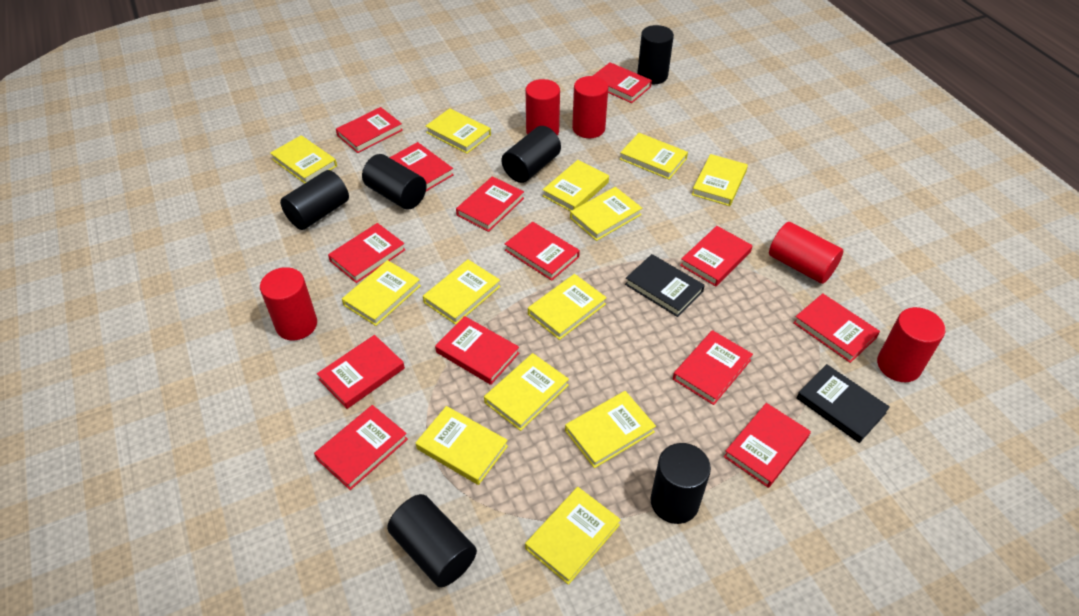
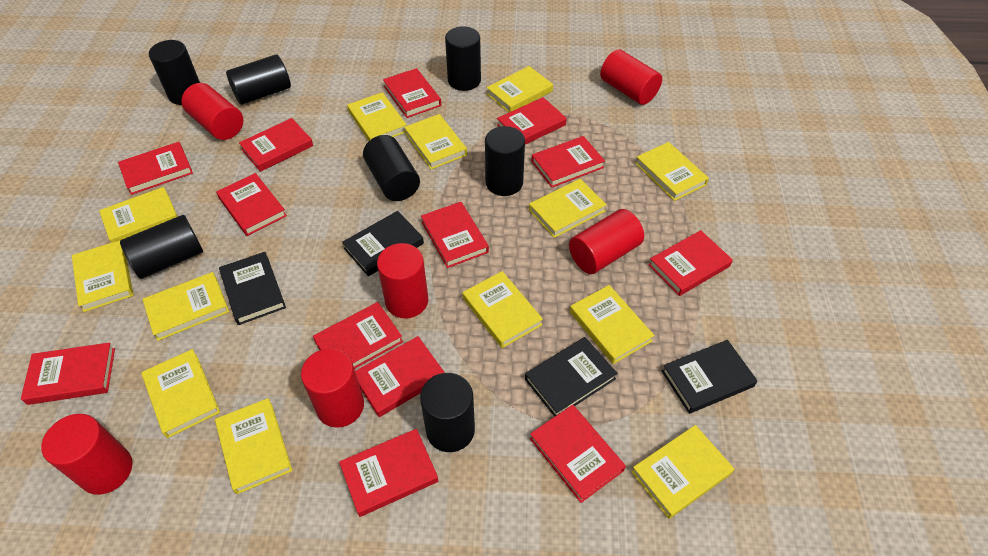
black book: [625,254,705,317] [797,364,890,443] = 2 -> [219,252,286,325] [342,211,424,276] [525,337,618,417] [662,340,758,414] = 4
black cylinder: [280,170,349,230] [362,154,427,210] [387,494,477,587] [501,126,561,183] [637,25,674,84] [651,443,711,524] = 6 -> [120,215,203,279] [149,40,200,105] [226,55,291,105] [363,135,420,201] [420,373,475,452] [445,26,481,91] [485,126,525,196] = 7
red cylinder: [260,267,317,340] [526,79,560,136] [572,76,608,138] [769,222,843,284] [877,307,945,382] = 5 -> [41,414,132,495] [181,83,243,140] [301,348,364,428] [377,243,428,319] [569,209,644,274] [600,50,662,105] = 6

